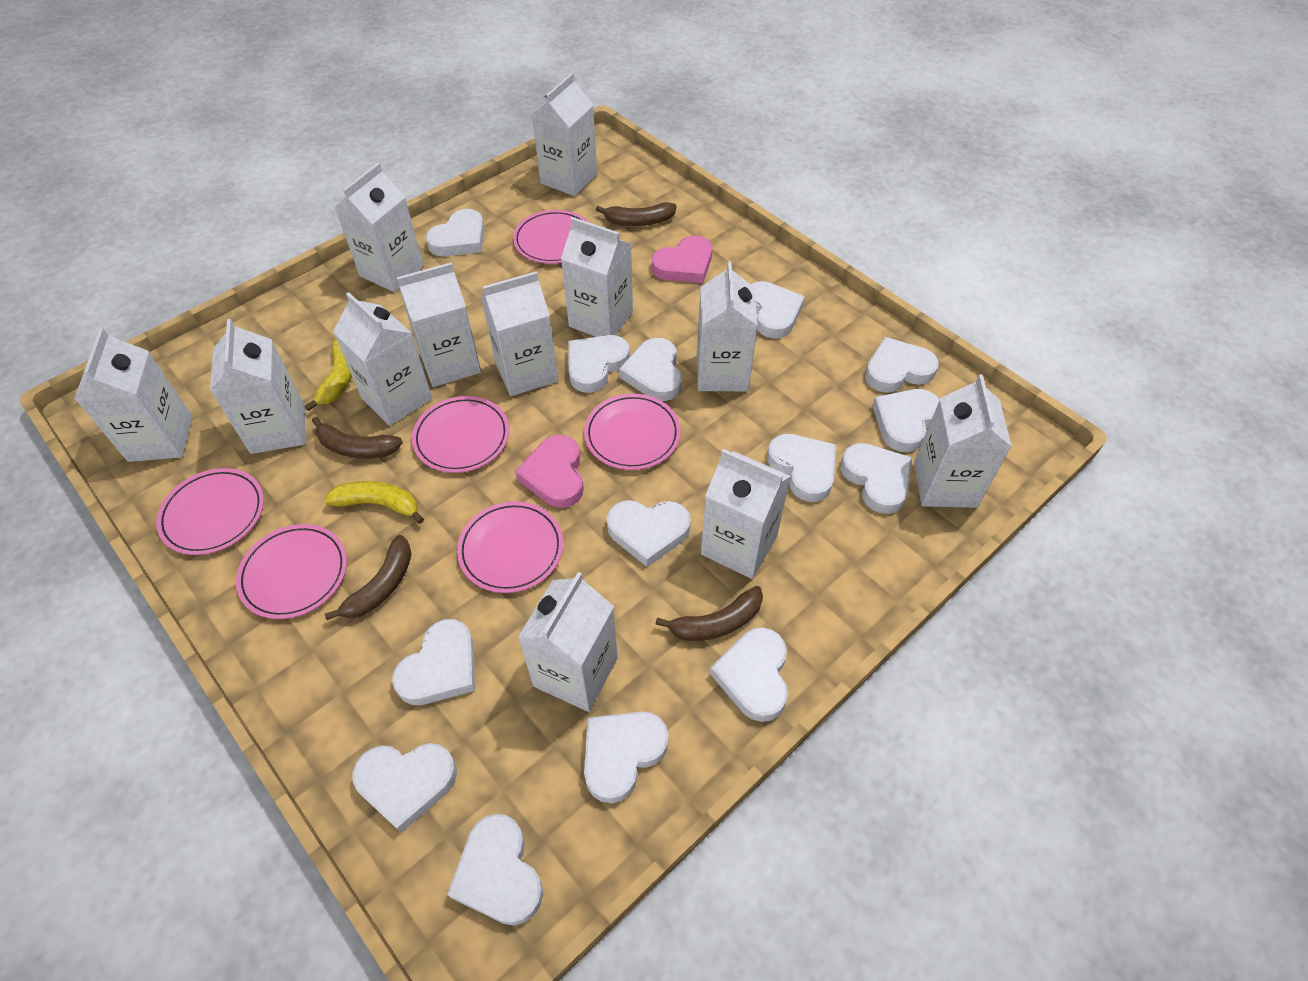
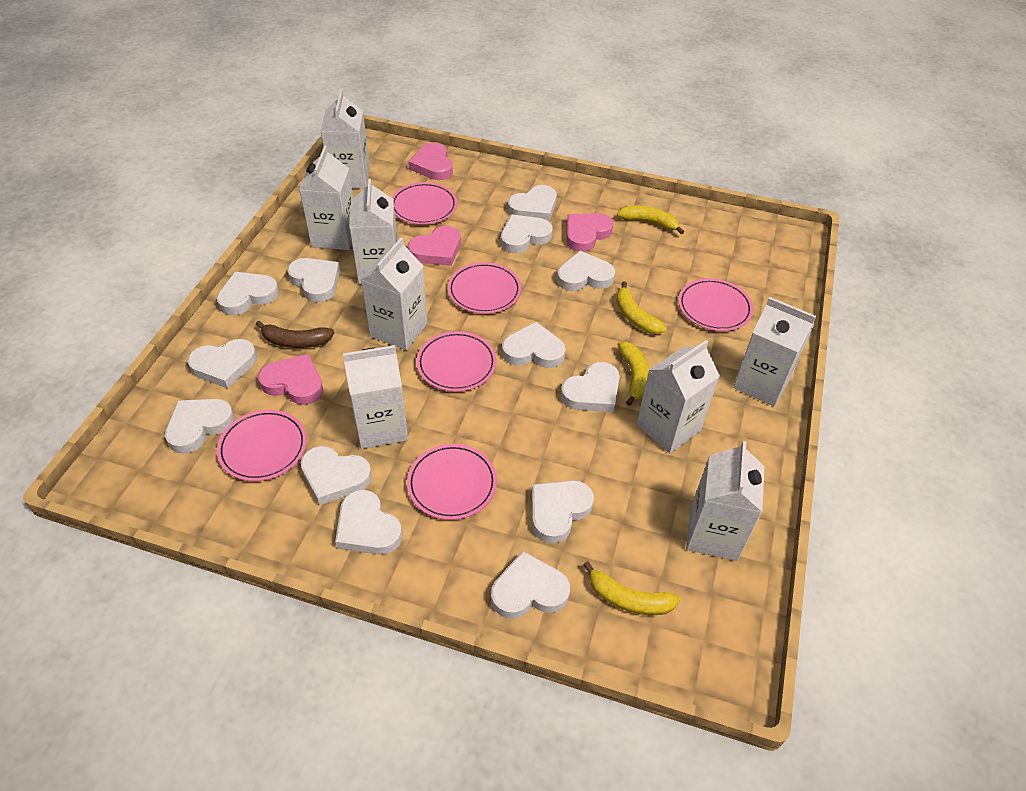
brown banana: [312,417,403,459] [325,535,412,620] [596,202,677,226] [655,586,763,641] = 4 -> [256,321,334,348] = 1
pink heart: [515,435,584,508] [652,236,712,283] = 2 -> [258,354,323,405] [408,142,453,180] [408,226,461,266] [566,213,614,252] = 4
white carton: [74,328,193,462] [210,319,305,454] [333,292,432,426] [334,163,424,292] [397,262,481,387] [480,271,558,396] [518,572,618,712] [531,73,597,196] [561,217,633,337] [697,262,758,391] [701,449,791,579] [914,374,1012,508] = 12 -> [299,146,353,250] [321,90,370,189] [343,345,408,449] [349,178,398,284] [361,238,428,350] [637,340,720,453] [686,441,765,561] [733,297,816,406] = 8
white heart: [352,743,457,833] [392,619,475,705] [426,209,484,256] [447,814,543,926] [568,335,630,393] [584,711,669,803] [607,500,691,567] [619,338,682,401] [710,627,788,722] [751,281,805,339] [767,434,836,502] [841,443,912,514] [865,337,939,393] [872,389,939,452] = 14 -> [165,399,234,454] [187,339,257,388] [217,272,279,315] [287,258,340,302] [301,446,372,505] [335,489,402,555] [491,551,570,619] [501,214,553,253] [502,322,566,368] [508,185,557,221] [532,480,594,543] [557,251,615,291] [561,362,620,412] = 13
yellow banana: [305,339,352,411] [324,481,424,524] = 2 -> [583,561,680,615] [616,281,667,334] [617,206,684,234] [617,342,649,406] = 4

